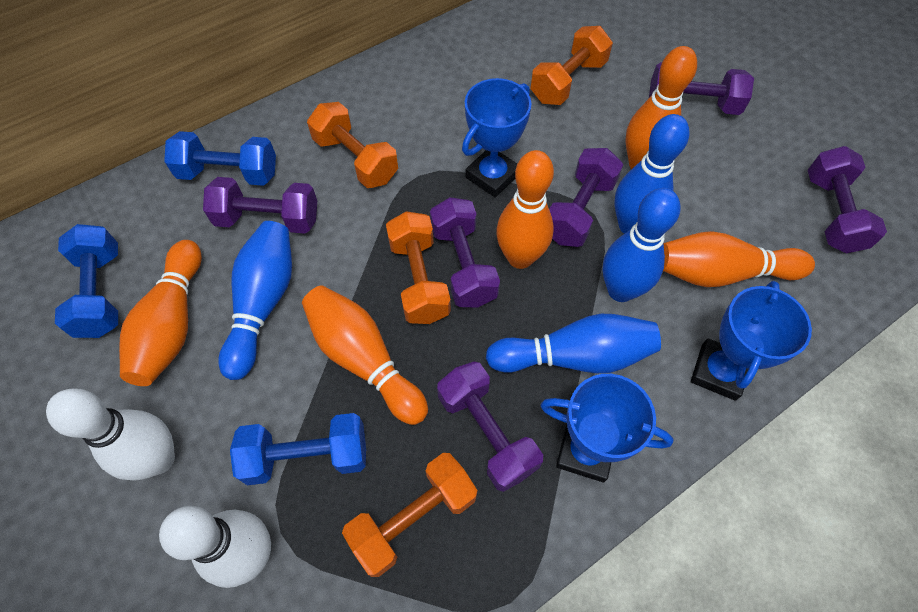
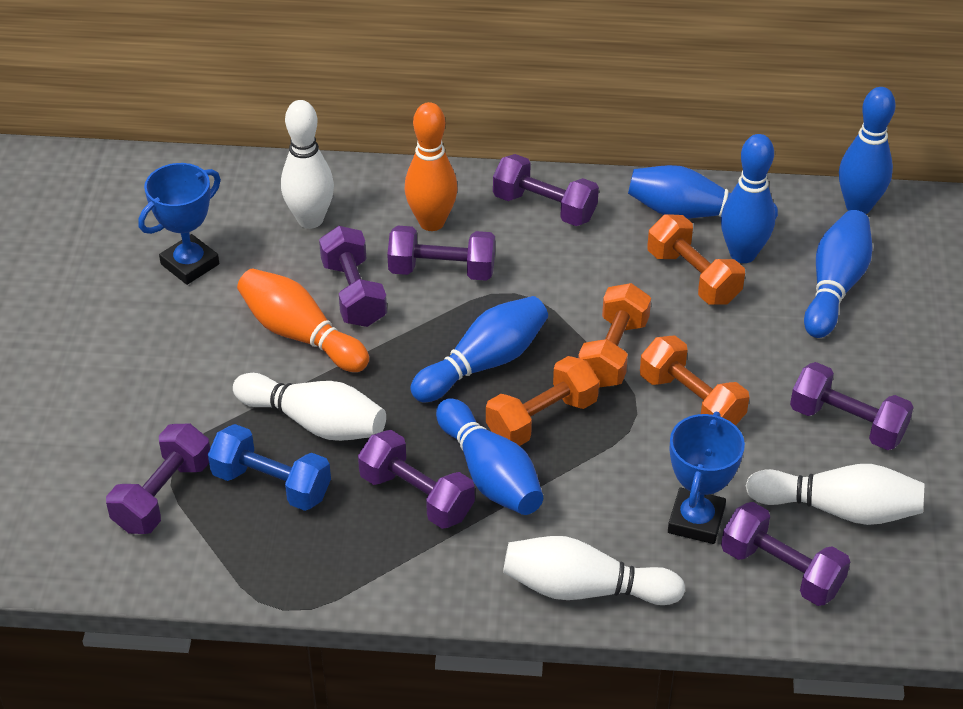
blue bowling pin: [218,221,292,380] [486,314,661,373] [603,188,681,302] [615,114,689,234] = 4 -> [410,296,548,402] [436,399,543,515] [628,165,778,220] [721,134,775,263] [804,210,872,338] [839,87,896,214] = 6
blue dumbbell: [55,224,118,338] [164,131,276,186] [230,413,366,485] = 3 -> [208,424,331,511] = 1
blue trophy: [462,78,532,198] [540,374,674,483] [691,281,812,401] = 3 -> [138,163,221,285] [668,412,745,544] = 2
orange bowling pin: [119,240,202,386] [302,285,428,425] [496,150,554,269] [625,46,697,169] [663,231,815,287] = 5 -> [237,269,369,372] [404,102,458,231] = 2
purple dumbbell: [203,177,317,234] [430,197,500,308] [437,361,543,492] [549,148,623,247] [649,62,754,115] [808,146,887,253] = 6 -> [106,423,210,534] [319,226,387,327] [358,430,475,529] [387,225,495,281] [493,154,599,226] [721,502,850,606] [790,362,914,450] = 7
white bowling pin: [46,388,175,481] [159,506,271,588] = 2 -> [233,373,386,441] [281,100,334,229] [503,536,685,605] [745,464,925,525] = 4

